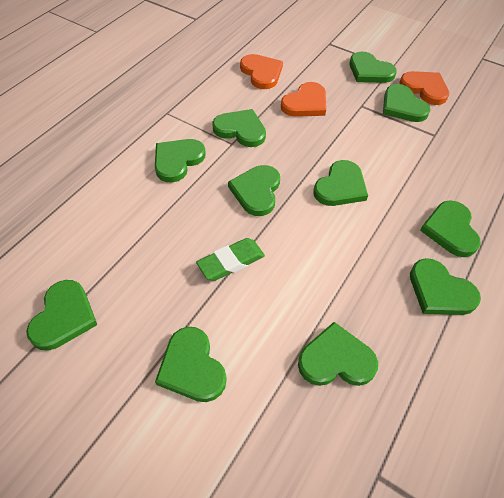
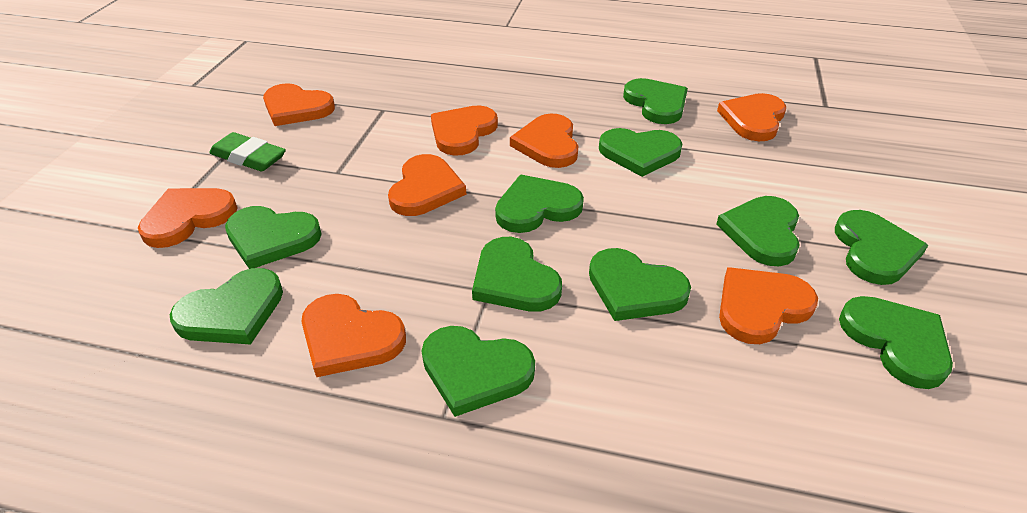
orange heart: [240,54,283,89] [281,82,326,117] [399,71,449,105] = 3 -> [138,188,238,248] [263,83,335,126] [301,294,406,377] [388,154,466,216] [431,106,498,156] [510,113,578,168] [717,93,786,141] [719,267,818,344] = 8

